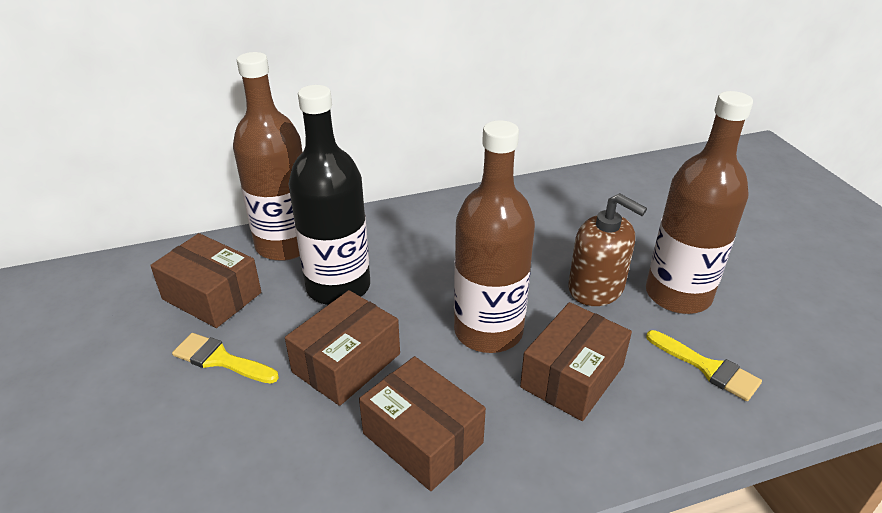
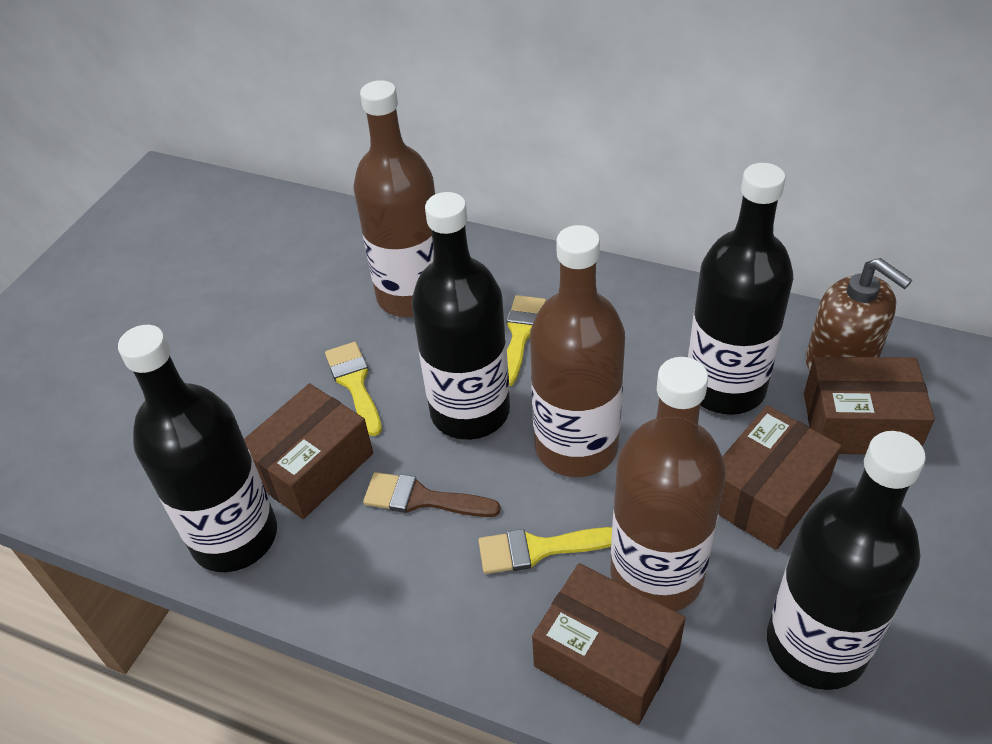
black bottle: [288,85,370,305] = 1 -> [118,325,277,572] [411,192,510,440] [688,163,793,415] [767,431,926,690] = 4
brown brush: none = 0 -> [363,472,501,517] = 1
yellow brush: [172,333,279,383] [646,330,762,401] = 2 -> [325,342,382,436] [478,527,612,574] [506,295,546,386] = 3

